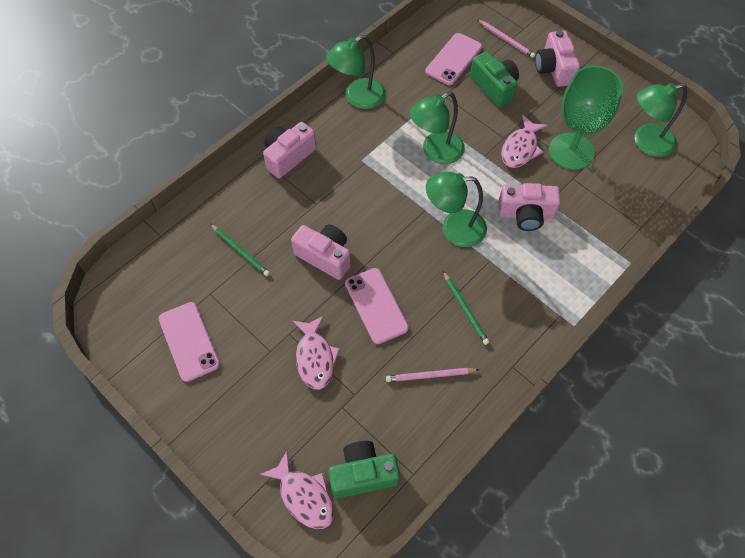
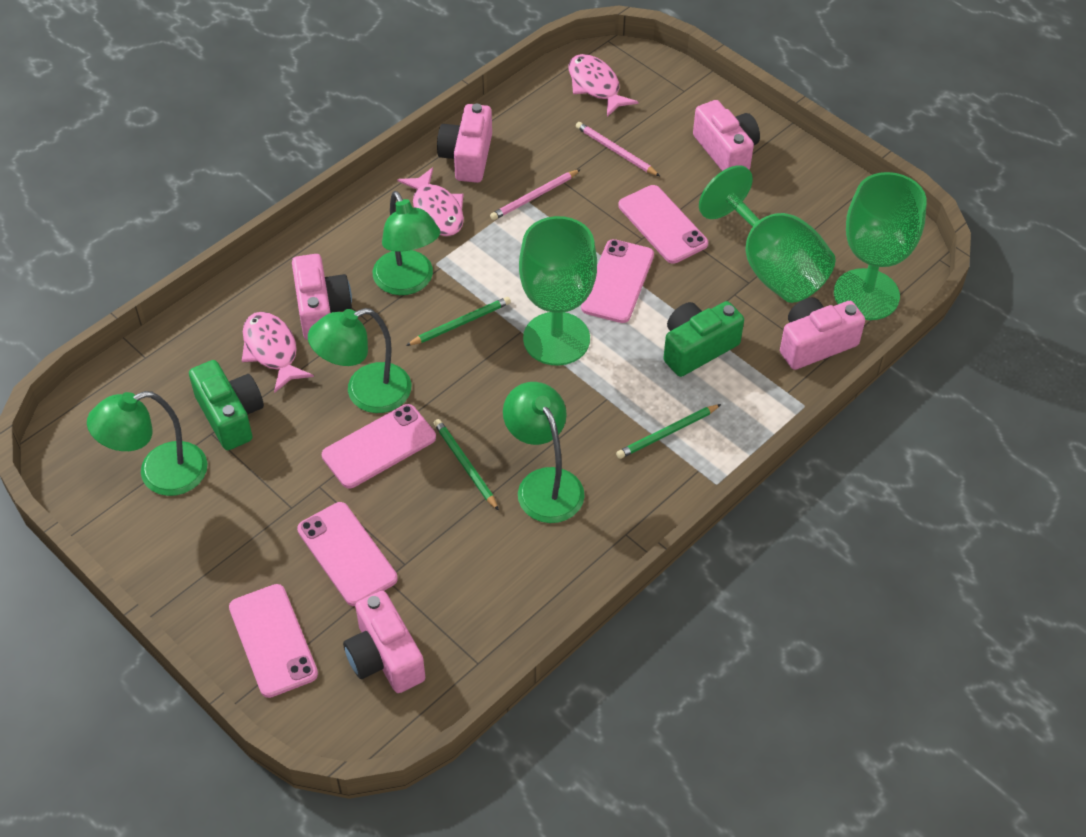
green goblet: [549,66,623,170] = 1 -> [519,216,597,365] [699,165,836,303] [834,172,927,320] = 3
green pencil: [210,224,270,276] [443,271,489,345] = 2 -> [406,297,511,346] [434,419,499,511] [616,404,721,459] = 3
pink camera: [263,122,316,178] [291,224,351,280] [498,183,560,231] [535,30,580,87] = 4 -> [292,254,352,340] [343,591,425,693] [437,104,492,183] [693,100,760,171] [780,297,865,370] = 5
pink phone: [159,302,220,382] [345,268,409,344] [425,33,482,85] = 3 -> [229,584,318,698] [297,502,398,606] [322,404,436,488] [581,239,654,323] [618,185,708,264] = 5

